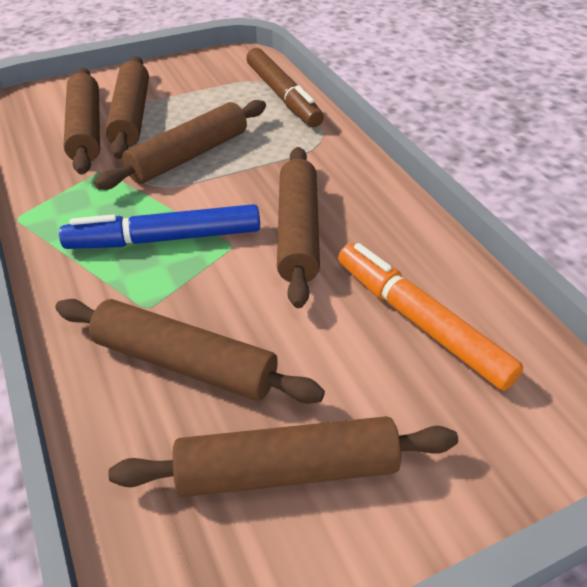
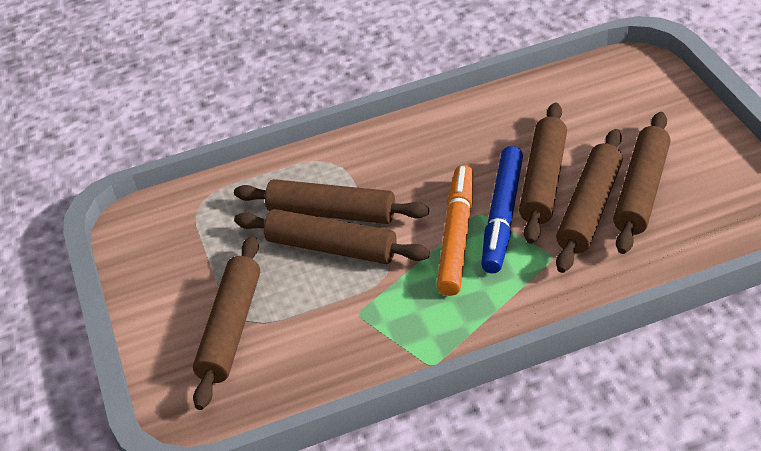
brown marker: [246,48,324,127] = 1 -> none = 0

